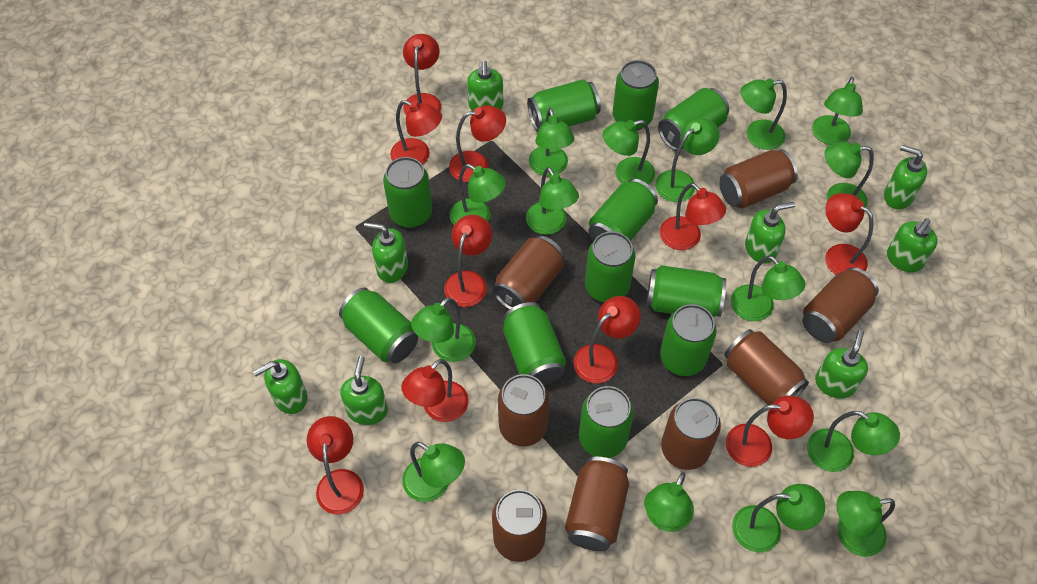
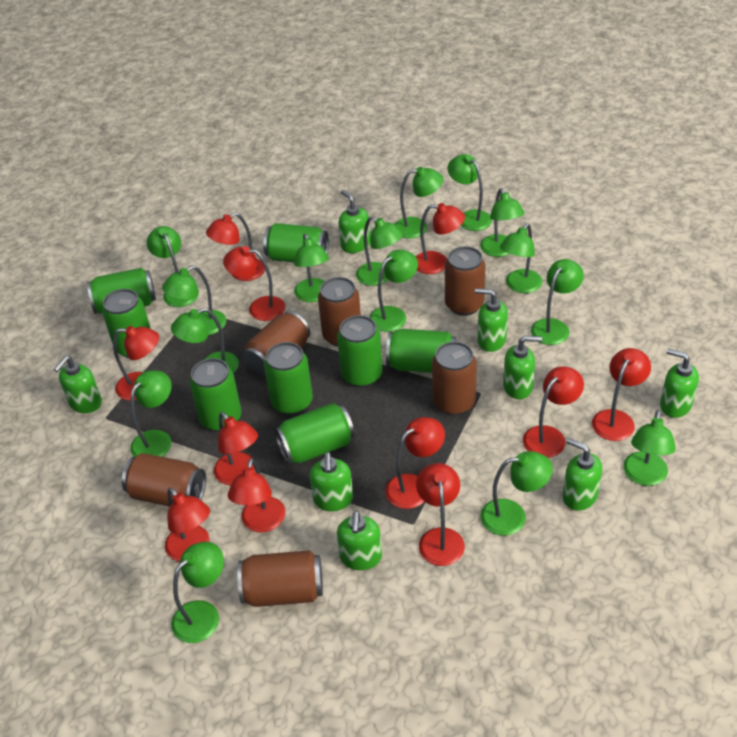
brown can: [492,236,564,310] [492,490,547,562] [498,374,549,446] [565,457,629,551] [661,398,721,470] [719,149,798,208] [724,329,809,405] [802,267,879,343] = 8 -> [122,453,206,506] [237,550,323,607] [243,311,310,377] [318,277,361,347] [432,342,477,415] [445,246,486,316] = 6
green can: [339,288,418,363] [383,157,432,228] [503,302,566,386] [527,79,601,132] [579,386,634,458] [585,232,635,302] [588,179,658,242] [613,60,659,130] [647,265,726,317] [658,88,729,151] [660,304,717,376] = 11 -> [87,268,156,314] [102,289,151,358] [189,358,241,432] [263,223,329,262] [264,342,313,415] [274,403,355,464] [337,315,383,387] [386,329,456,373] = 8
red lamp: [307,416,364,515] [390,100,442,165] [401,359,469,422] [403,34,441,115] [444,215,492,307] [449,105,506,182] [574,296,640,383] [660,183,726,250] [726,396,814,467] [825,193,873,275] = 10 -> [113,326,159,401] [165,488,210,562] [206,213,265,281] [214,412,258,485] [223,246,285,321] [228,458,285,533] [385,417,445,509] [416,203,465,274] [416,463,465,566] [523,366,584,458] [592,348,651,441] = 11

